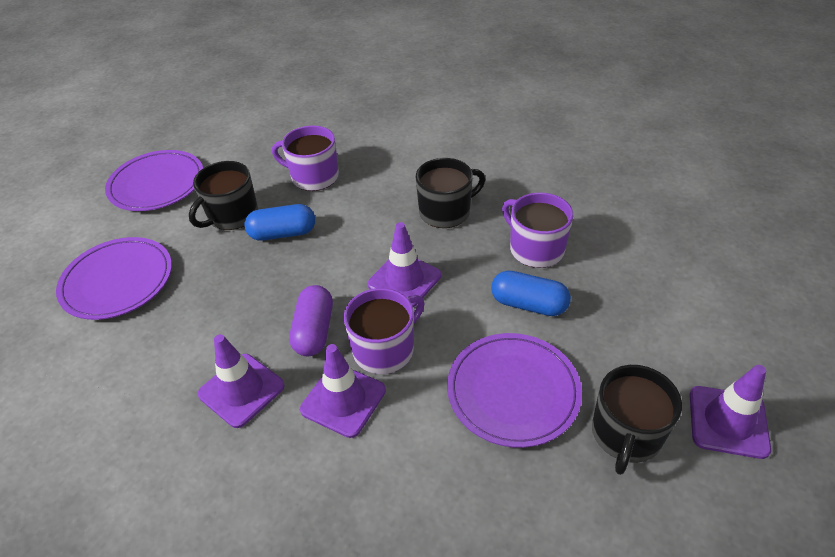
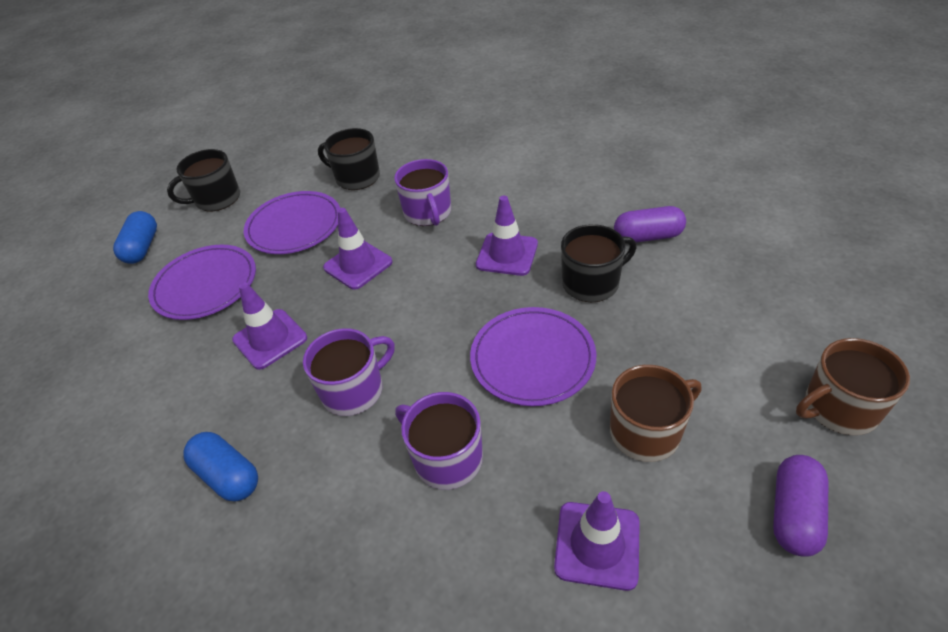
brown mug: none = 0 -> [610,365,701,462] [796,338,910,435] = 2
purple capsule: [289,285,333,356] = 1 -> [614,206,686,242] [773,455,828,557] = 2

